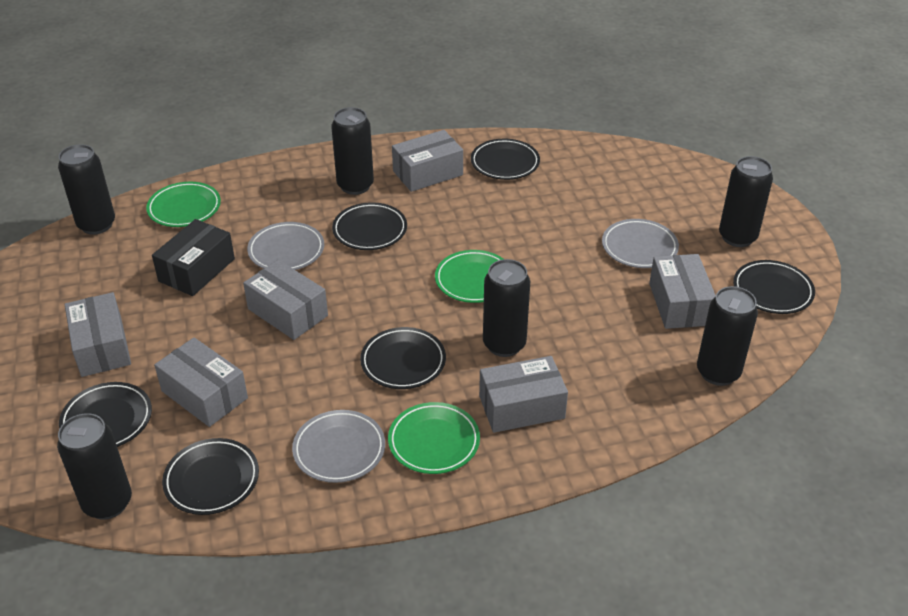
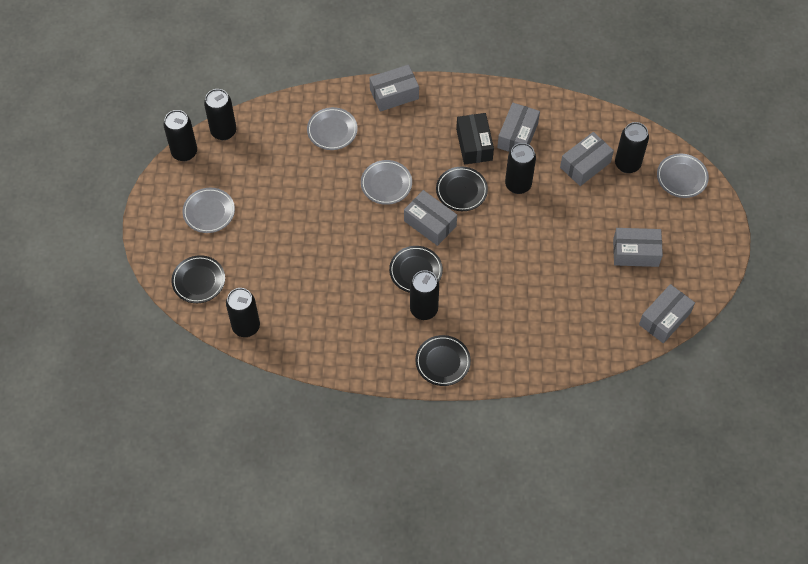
black plate: [59,382,152,447] [162,438,259,515] [332,202,407,250] [360,327,446,389] [471,139,540,180] [733,260,815,314] = 6 -> [171,255,225,303] [389,246,443,293] [416,335,471,386] [436,166,488,211] = 4
green plate: [146,182,221,227] [388,402,480,474] [435,250,503,303] = 3 -> none = 0
grey plate: [247,222,324,270] [292,410,385,483] [602,219,679,268] = 3 -> [183,188,235,233] [307,107,358,150] [361,160,412,205] [657,154,709,198] = 4

